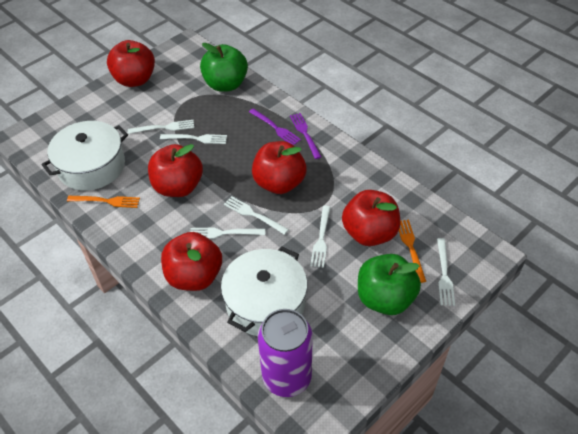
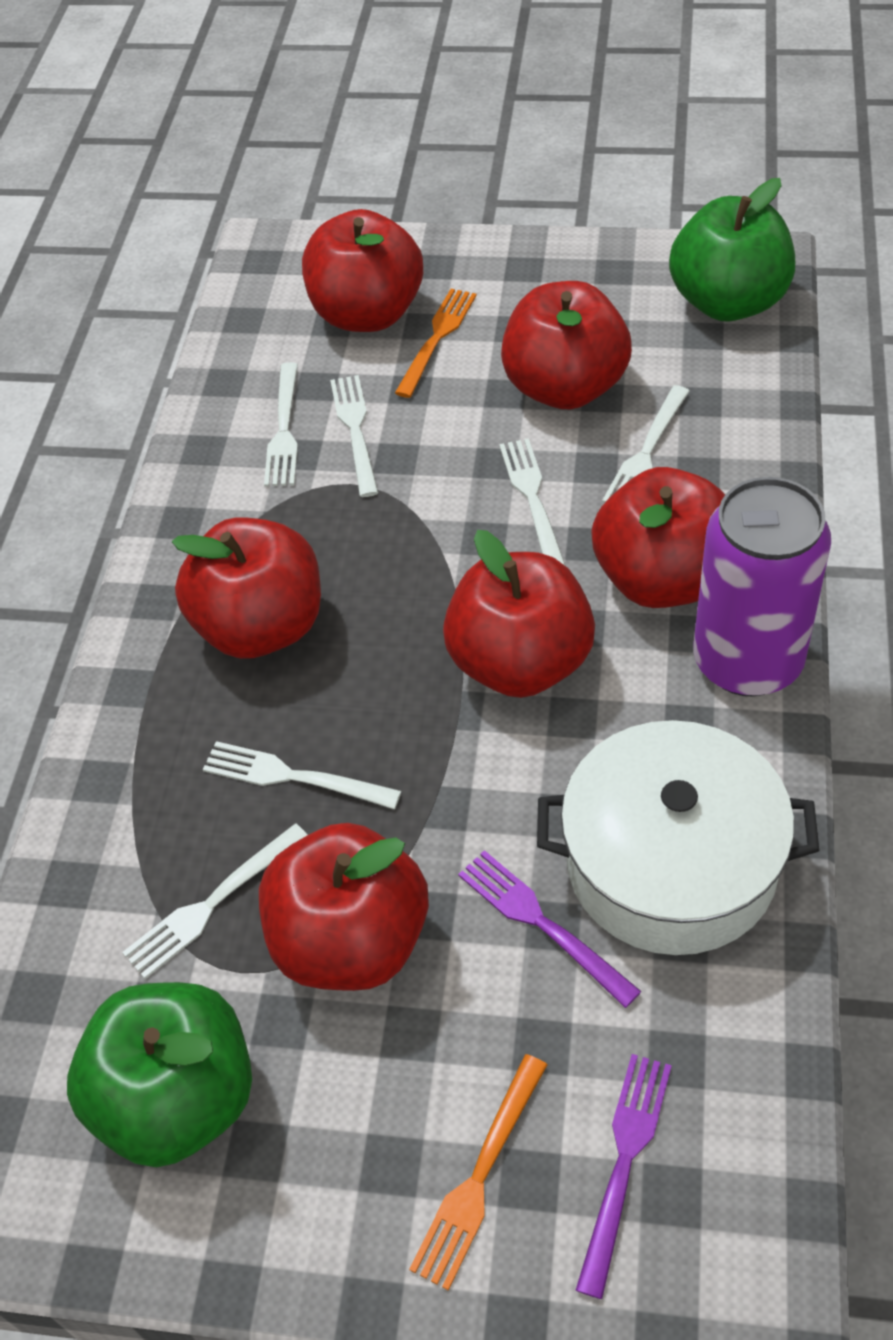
red apple: [107,40,155,87] [148,144,203,197] [161,232,222,291] [252,141,307,194] [342,190,400,246] = 5 -> [172,517,321,659] [259,823,429,991] [302,209,423,332] [443,530,595,698] [501,281,632,409] [591,467,725,608] = 6
white pot: [42,121,128,191] [221,246,308,336] = 2 -> [537,720,819,955] = 1

